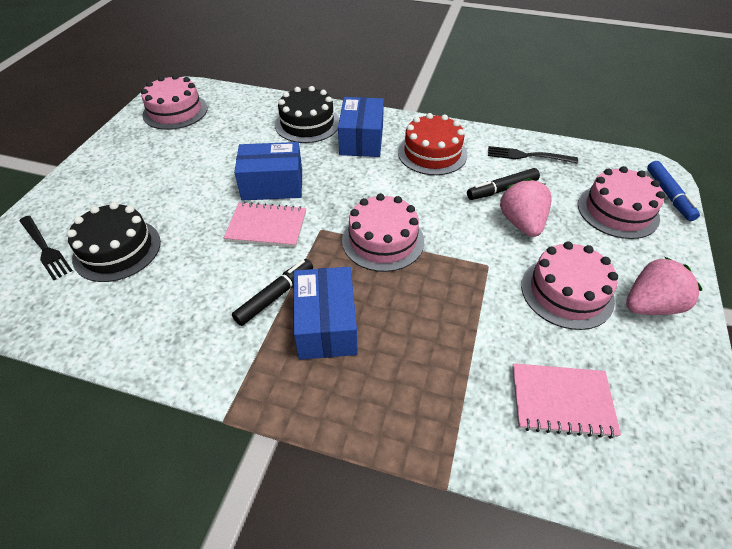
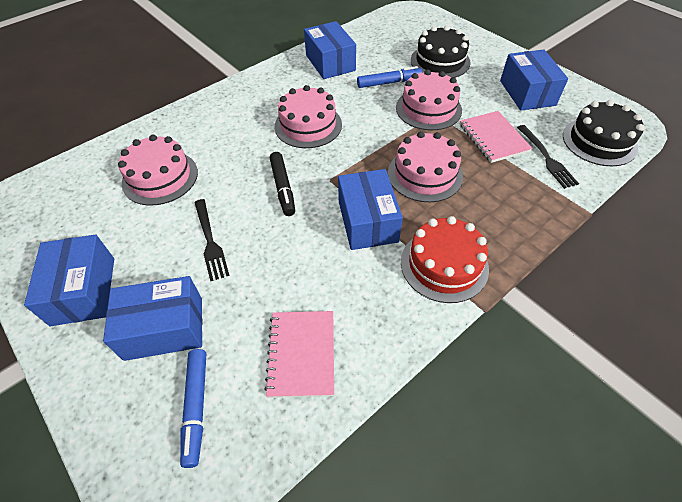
black marker: [232,259,313,326] [467,168,540,200] = 2 -> [270,152,295,216] = 1
blue box: [234,142,302,201] [294,267,358,360] [338,97,384,157] = 3 -> [24,235,114,327] [103,276,202,361] [304,21,356,79] [338,169,403,250] [500,49,568,111] = 5
blue marker: [647,161,700,221] = 1 -> [180,349,206,468] [357,66,422,88] = 2
pink strawberry: [500,178,551,237] [626,256,702,315] = 2 -> none = 0

